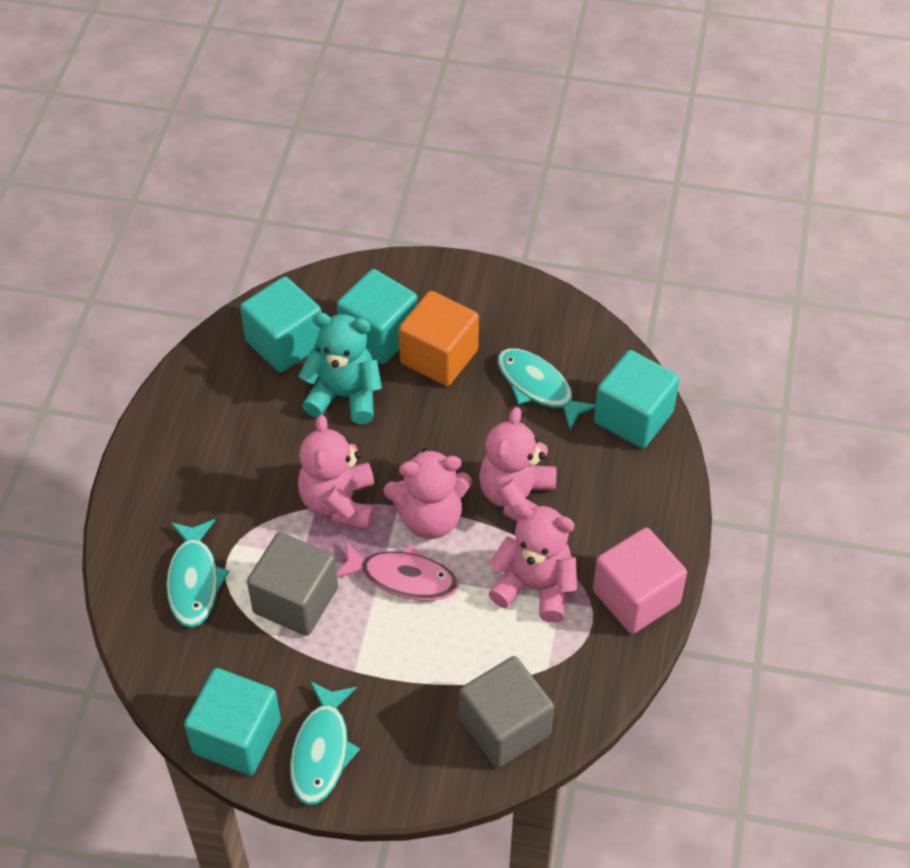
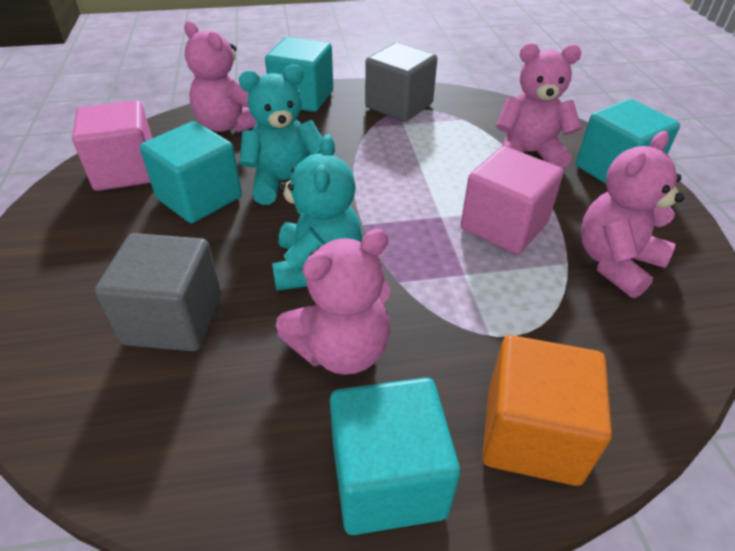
pink cube: [593,528,687,634] = 1 -> [72,100,152,191] [461,146,563,255] = 2
pink fish: [337,541,459,601] = 1 -> none = 0
turquoise fish: [166,519,230,628] [290,681,360,805] [497,349,596,430] = 3 -> none = 0
turquoise teddy bear: [299,313,382,424] = 1 -> [239,65,322,205] [272,134,362,291] = 2

